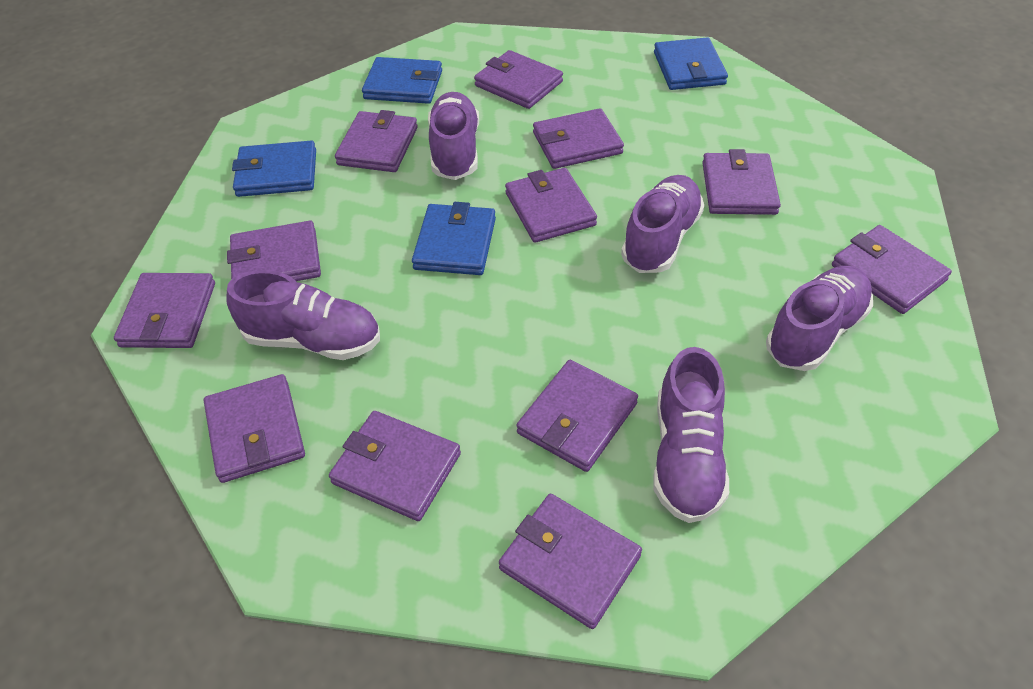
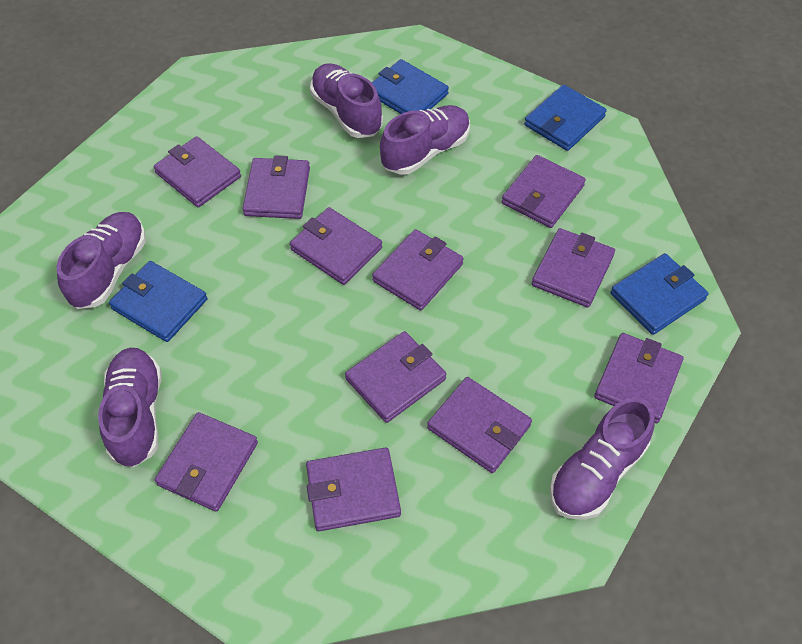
purple wallet: [114,273,215,348] [204,374,305,483] [227,221,321,281] [329,411,461,521] [335,110,418,172] [474,50,563,109] [499,494,642,629] [505,168,597,243] [516,360,638,472] [533,108,624,169] [702,149,781,215] [832,225,952,314] = 12 -> [154,136,241,207] [155,412,258,512] [242,155,310,219] [290,207,382,285] [306,447,401,531] [345,331,447,423] [372,229,464,311] [427,377,532,473] [501,155,586,228] [532,228,615,307] [594,333,683,423] = 11

